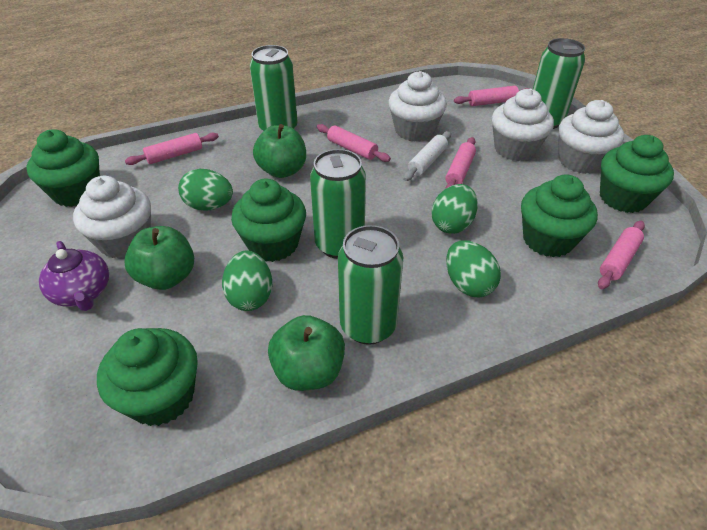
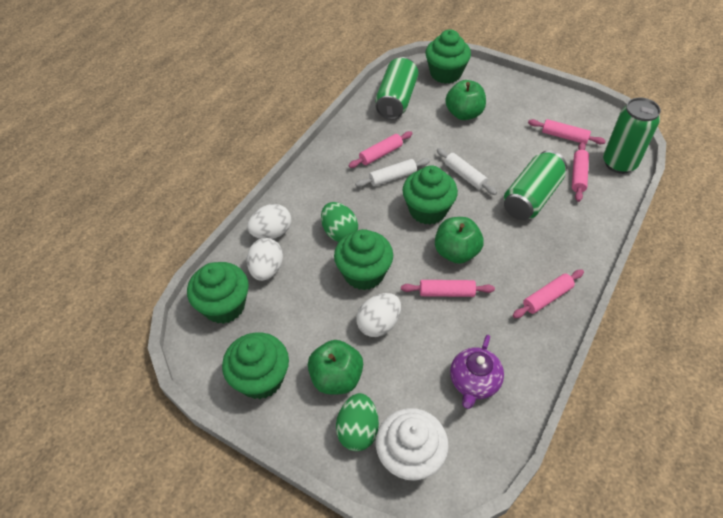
green can: [250,45,298,131] [310,149,366,259] [338,225,403,345] [533,38,585,129] = 4 -> [375,57,418,120] [504,150,567,220] [603,97,661,174] = 3
green egg: [178,169,233,211] [222,251,273,311] [431,184,478,234] [446,240,501,297] = 4 -> [321,202,358,242] [336,393,379,451] = 2
white cupcake: [73,176,151,259] [388,71,447,142] [492,89,554,161] [559,100,624,174] = 4 -> [376,408,449,481] = 1
white egg: none = 0 -> [247,204,291,239] [247,238,283,281] [356,293,401,337] = 3
white rolling pin: [403,131,451,181] = 1 -> [355,158,430,187] [437,148,497,195] = 2

